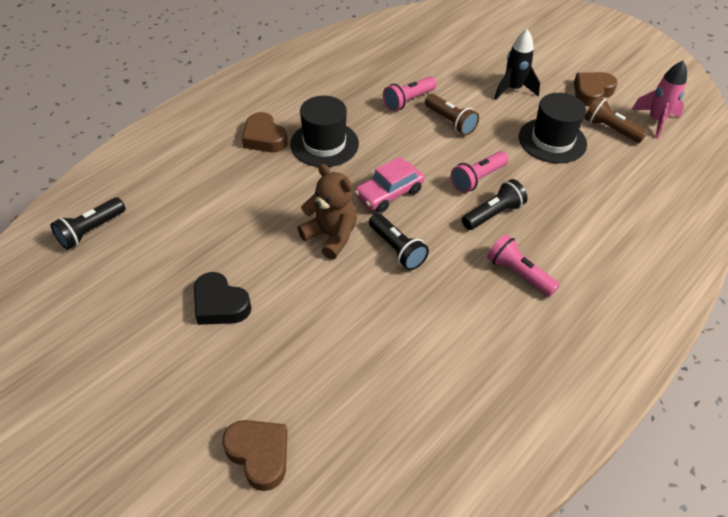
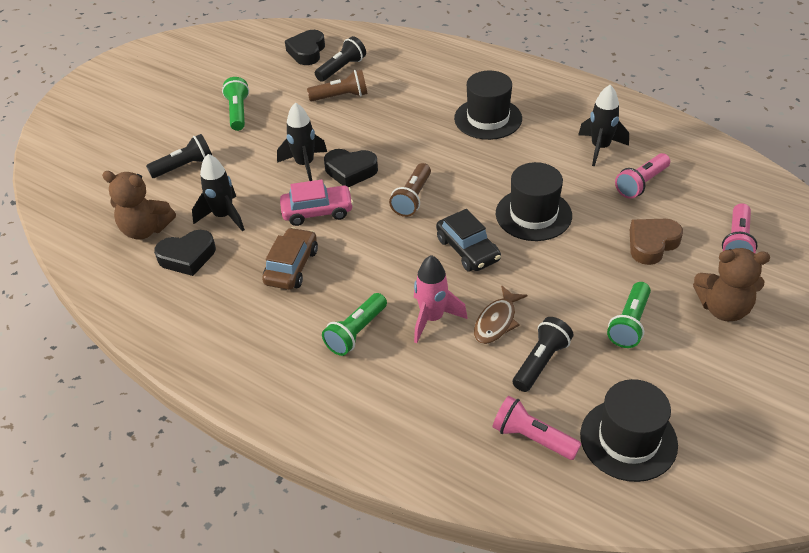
black car: none = 0 -> [436,209,501,272] = 1
black hat: [290,96,359,167] [519,93,587,163] = 2 -> [454,71,522,140] [496,162,572,241] [580,379,678,482] = 3
black heart: [194,272,251,325] = 1 -> [154,230,216,276] [285,30,325,65] [324,149,378,187] = 3
black rocket: [494,29,540,100] = 1 -> [192,154,245,232] [277,102,327,181] [578,85,629,166] = 3
brown car: none = 0 -> [262,227,318,290] = 1
brown fish: none = 0 -> [474,285,528,344] = 1
brown heart: [222,420,287,491] [242,112,288,152] [574,72,618,107] = 3 -> [630,219,683,265] = 1
brown teddy bear: [298,164,357,259] = 1 -> [102,171,176,240] [693,248,770,321] = 2
green flashlight: none = 0 -> [222,77,249,131] [322,293,387,356] [607,282,651,348] = 3

